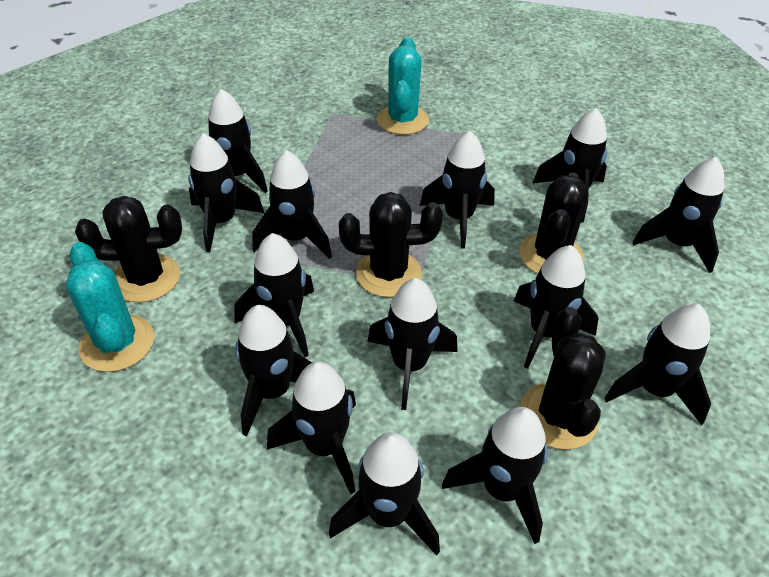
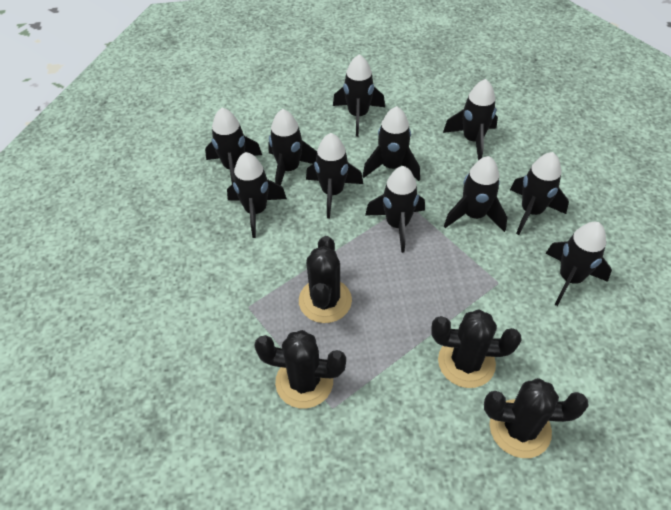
black rocket: [188,133,264,252] [208,89,268,193] [234,233,314,357] [235,305,312,436] [252,150,332,259] [267,361,356,494] [329,432,440,556] [367,278,458,410] [420,131,495,249] [442,407,548,544] [514,245,599,369] [533,108,607,223] [604,304,711,425] [632,157,724,273] = 14 -> [205,108,262,184] [227,152,287,238] [268,109,317,186] [306,133,363,218] [333,54,385,137] [363,106,420,181] [365,166,425,253] [443,79,498,161] [444,156,507,232] [510,152,569,235] [546,222,612,306] = 11
turquoise cactus: [66,242,154,372] [377,37,429,135] = 2 -> none = 0

